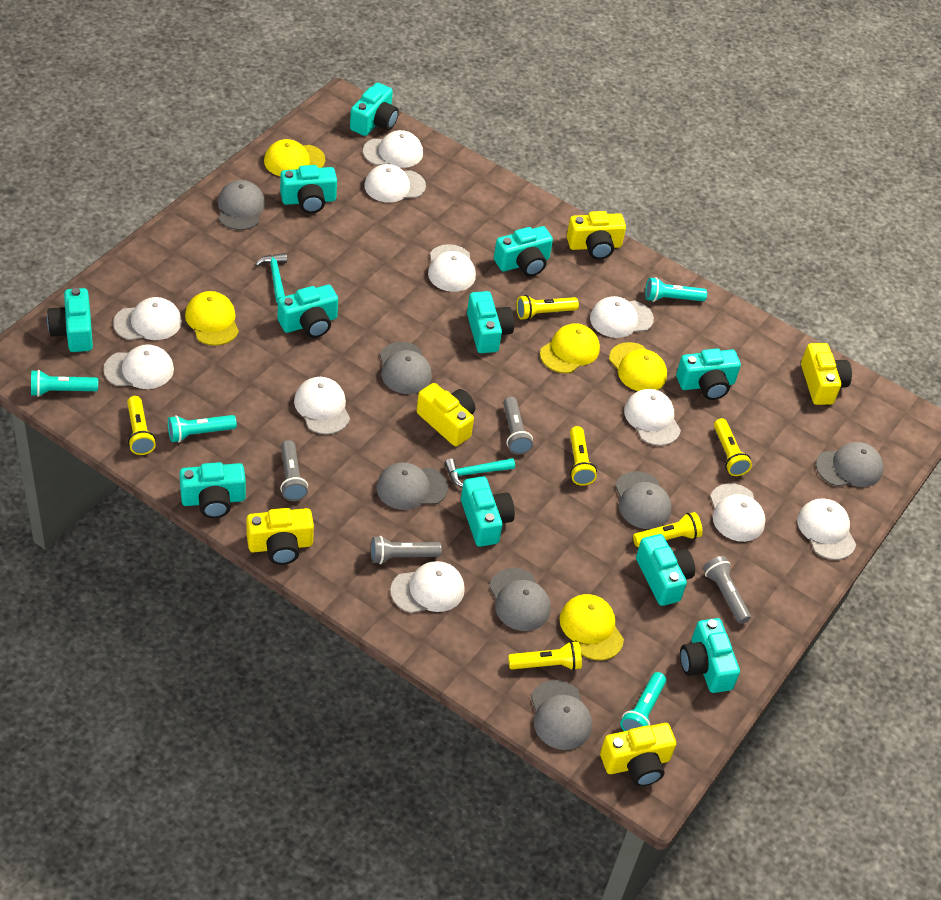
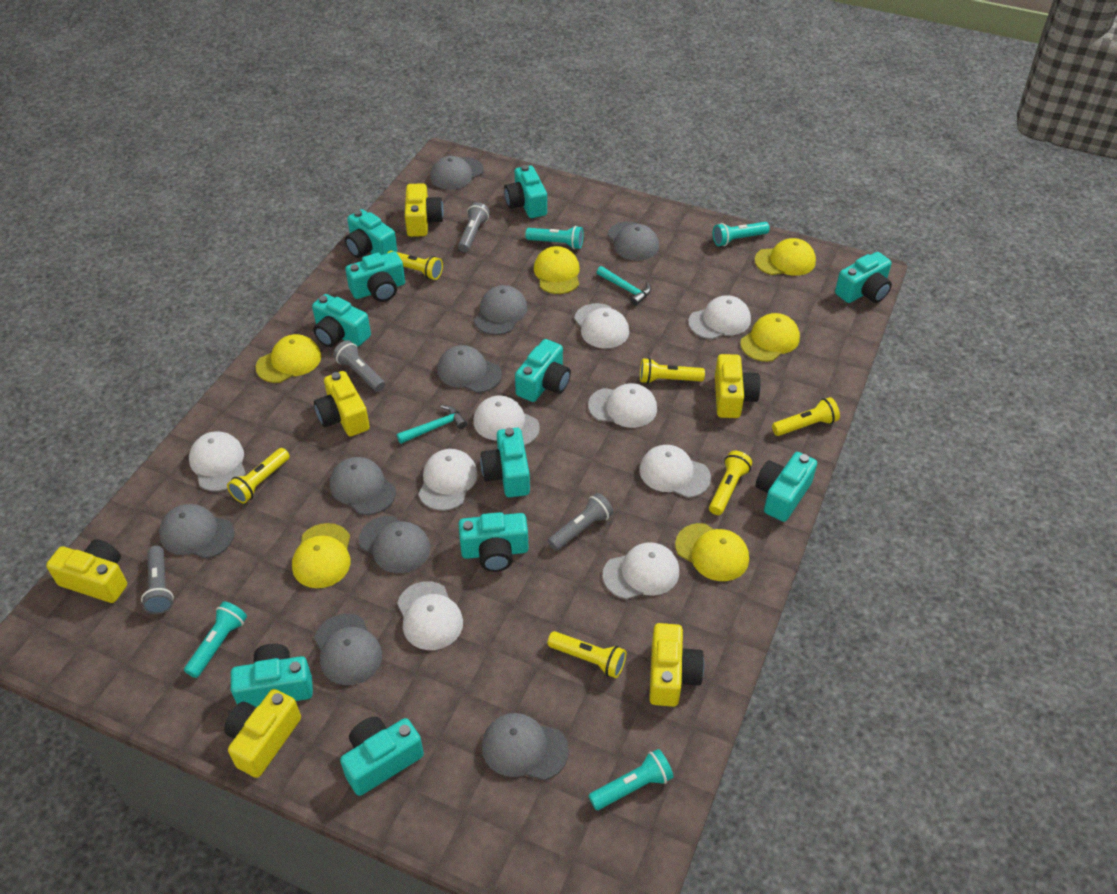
grey cap: [218,180,265,230] [377,462,448,510] [380,342,432,394] [489,568,550,631] [531,680,592,750] [615,471,672,529] [816,442,883,487] = 7 -> [159,504,235,559] [314,614,382,685] [330,457,396,515] [359,516,430,573] [431,156,484,190] [437,345,502,393] [474,285,527,335] [482,713,569,780] [608,221,659,261] = 9
white cap: [103,344,174,389] [113,297,182,340] [294,377,350,434] [363,130,423,168] [364,164,426,203] [390,561,465,613] [428,244,476,292] [590,296,654,338] [624,389,681,446] [710,483,765,542] [797,498,856,560] = 11 -> [189,431,246,491] [397,581,463,650] [418,449,478,511] [473,396,540,446] [574,303,629,348] [588,383,657,428] [603,542,679,599] [639,445,711,498] [688,295,751,339] = 9
yellow camera: [247,508,314,565] [416,383,475,446] [567,211,626,260] [600,723,676,786] [801,343,852,405] = 5 -> [46,539,127,603] [224,689,301,778] [314,371,370,436] [405,183,444,237] [649,623,704,707] [715,354,761,418] = 6
yellow cap: [185,291,239,346] [264,139,325,176] [540,323,600,373] [560,594,624,660] [609,342,667,391] = 5 -> [256,334,321,383] [292,523,350,588] [534,246,579,294] [675,523,749,581] [740,313,800,362] [755,238,816,276] = 6

